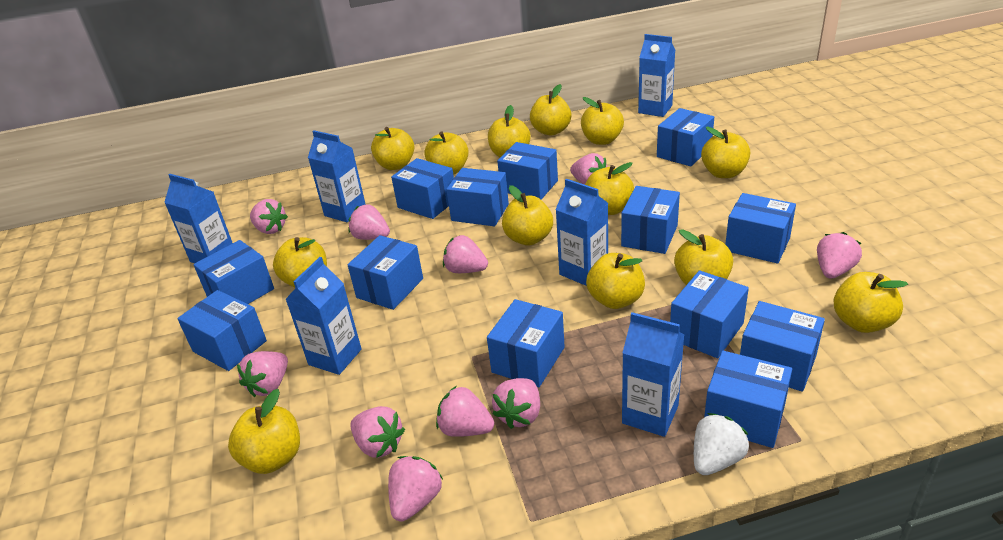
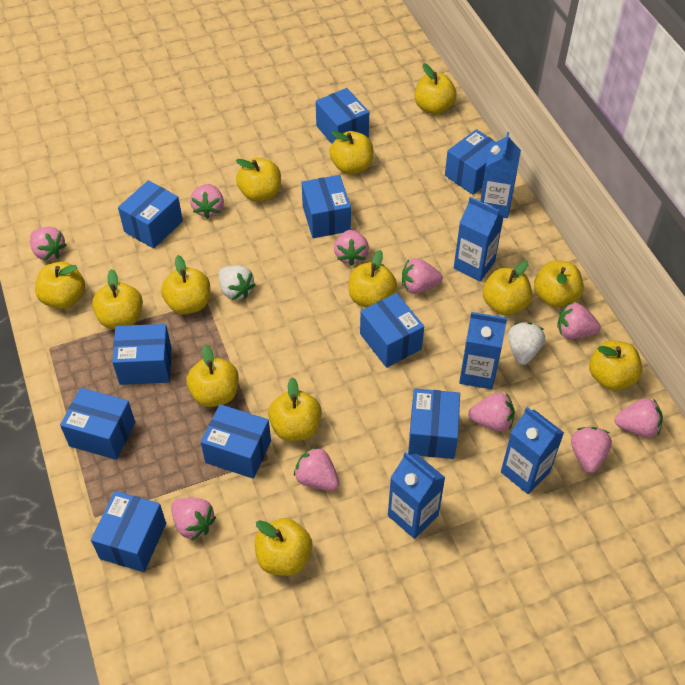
blue box: [177,290,267,371] [193,240,274,304] [348,235,423,310] [391,158,454,219] [446,168,509,226] [487,299,565,387] [497,142,558,200] [621,186,680,254] [657,108,714,167] [670,270,749,358] [704,351,792,448] [725,193,796,263] [740,301,825,392] = 13 -> [60,388,135,460] [91,491,166,572] [112,324,172,385] [118,180,183,249] [201,404,271,479] [302,175,351,238] [316,88,369,143] [360,293,424,368] [408,388,460,459] [445,129,496,195] = 10
blue carton: [164,174,233,263] [285,257,361,375] [308,130,366,222] [556,179,608,286] [622,312,684,437] [638,34,676,117] = 6 -> [388,452,446,539] [454,197,504,281] [459,312,507,390] [480,132,521,218] [501,407,564,494] = 5
white strawberry: [694,413,749,475] = 1 -> [219,265,255,300] [508,322,545,365] = 2

